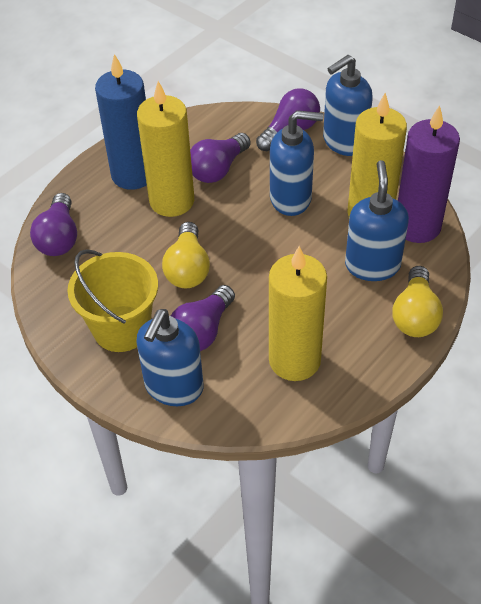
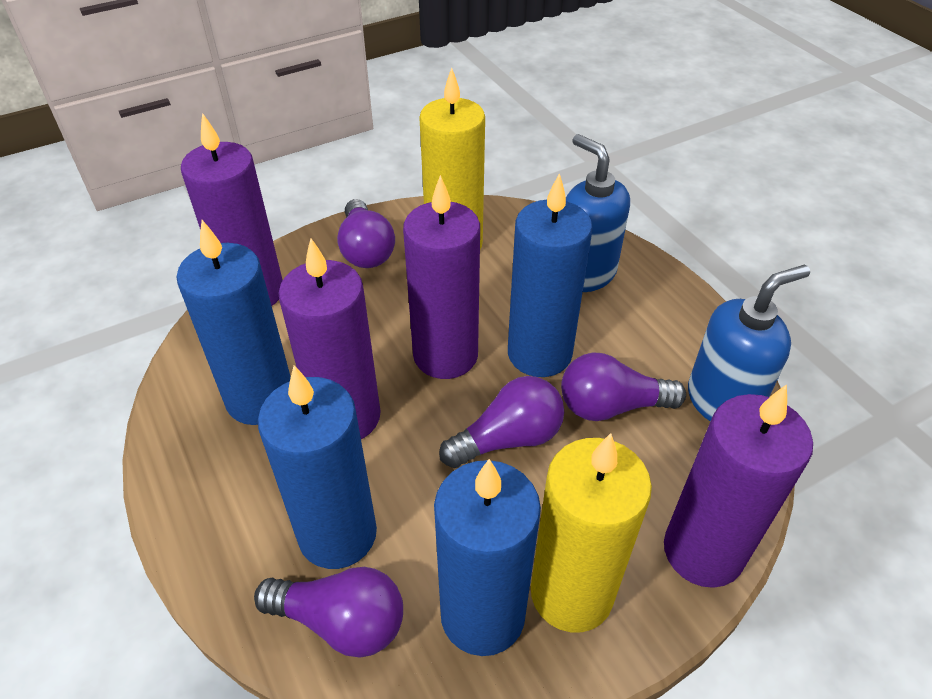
blue candle: [95,54,147,190] = 1 -> [176,220,291,425] [258,366,377,569] [434,459,541,656] [508,173,593,377] = 4
blue soap dispenser: [137,309,203,406] [270,110,324,216] [323,55,373,156] [345,160,409,281] = 4 -> [566,134,630,292] [688,265,810,421] = 2
purple candle: [398,105,460,243] = 1 -> [181,113,283,306] [278,238,380,439] [403,175,480,379] [664,384,813,588] = 4
yellow bucket: [67,249,158,352] = 1 -> none = 0
yellow candle: [137,81,194,217] [269,246,327,381] [347,93,407,217] = 3 -> [419,67,485,249] [531,433,652,633] = 2
yellow light bulb: [162,222,210,288] [392,266,443,337] = 2 -> none = 0

